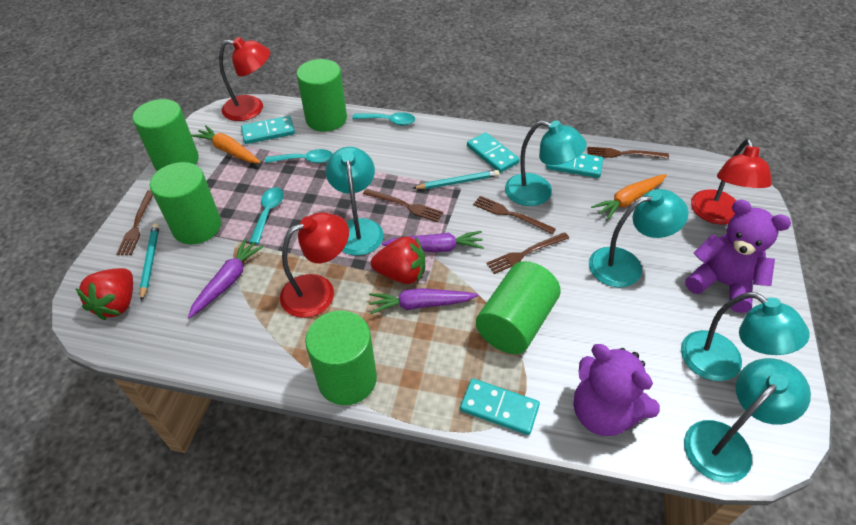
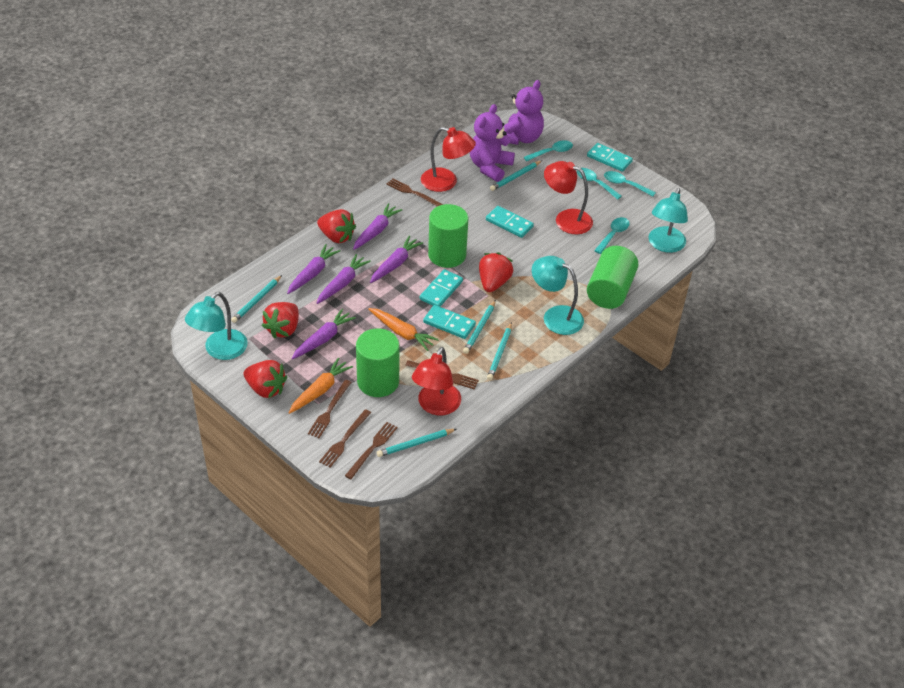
green cylinder: [132,99,199,171] [150,162,221,244] [296,59,347,132] [305,311,377,405] [476,261,561,354] = 5 -> [356,328,399,397] [428,204,468,268] [587,246,638,309] = 3
purple carrot: [188,238,264,319] [369,288,479,314] [382,231,484,252] = 3 -> [287,244,340,294] [292,309,356,359] [317,254,371,304] [353,203,403,250] [370,236,423,283] = 5
red strawberry: [75,268,133,320] [371,236,425,284] = 2 -> [244,360,287,398] [262,302,299,338] [317,209,356,243] [479,252,513,292] = 4
turquoise lamp: [326,147,384,255] [505,120,587,206] [589,189,689,287] [681,292,810,381] [684,358,811,483] = 5 -> [185,292,248,360] [532,256,584,335] [648,188,688,253] = 3
turquoise pencil: [139,223,159,301] [413,170,499,189] = 2 -> [231,275,282,323] [377,429,456,457] [463,300,496,354] [487,322,512,380] [490,161,542,191] = 5
turquoise spoon: [249,187,284,244] [265,149,333,163] [352,112,415,125] = 3 -> [524,141,573,161] [577,168,622,200] [594,217,630,254] [604,171,656,197] = 4

